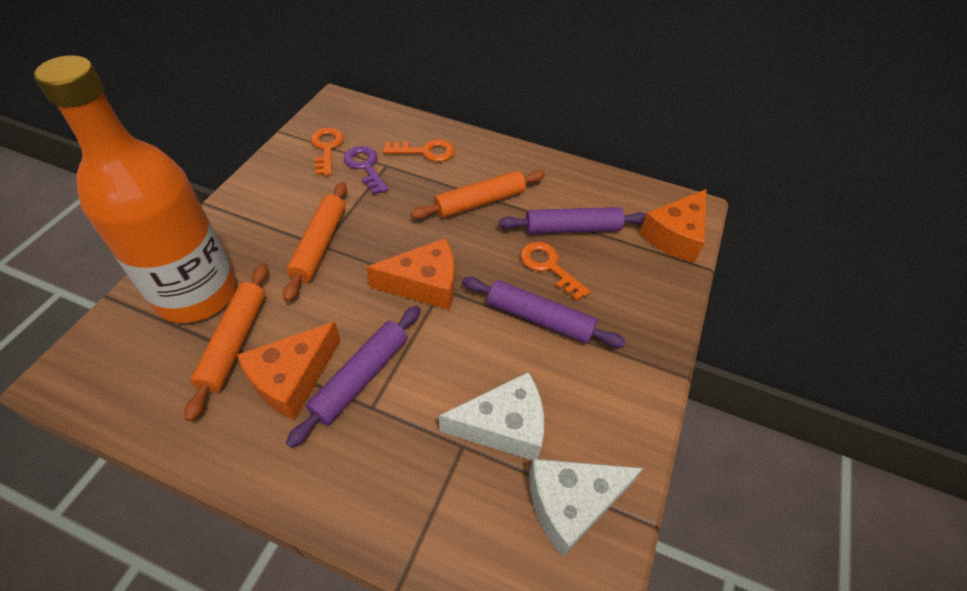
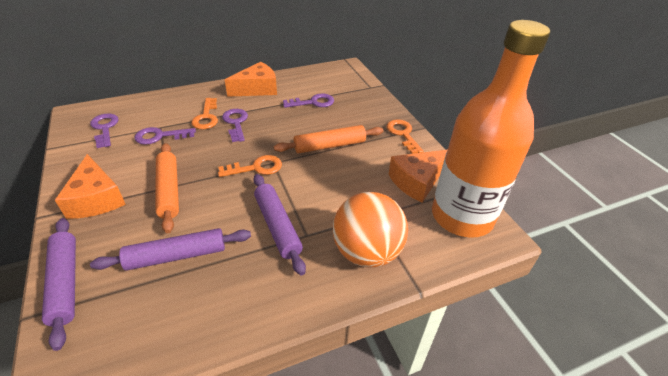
orange ball: none = 0 -> [333,192,408,268] = 1
orange rolling pin: [184,264,268,421] [283,182,347,302] [411,170,545,219] = 3 -> [156,143,179,233] [274,125,384,153] = 2
purple key: [344,146,389,195] = 1 -> [90,113,119,148] [134,127,196,145] [222,109,248,142] [283,93,334,108] = 4
white cheese: [439,372,544,460] [529,459,644,557] = 2 -> none = 0

